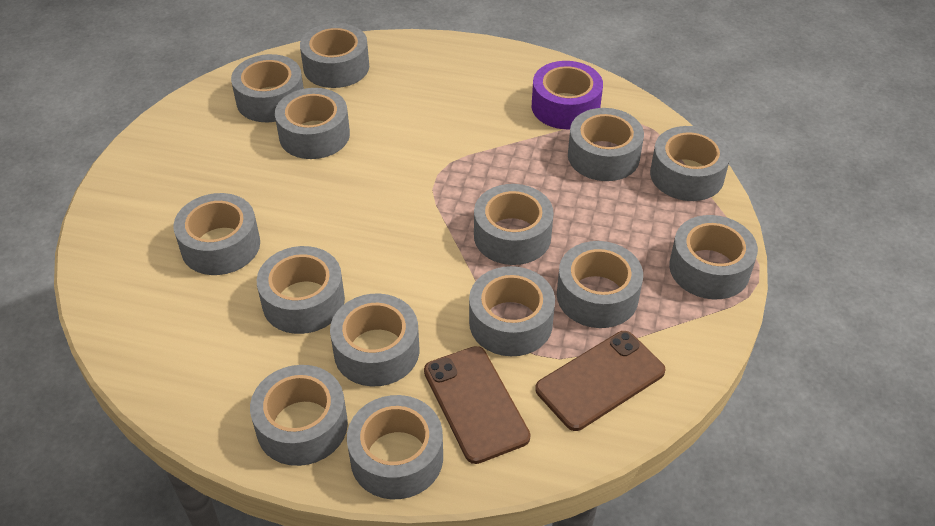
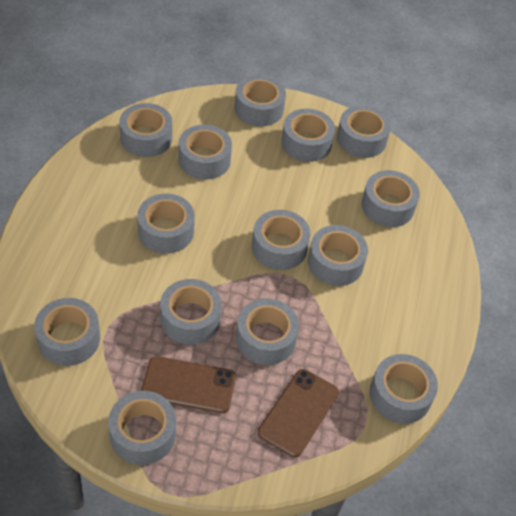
purple tape: [532,61,603,129] = 1 -> none = 0

